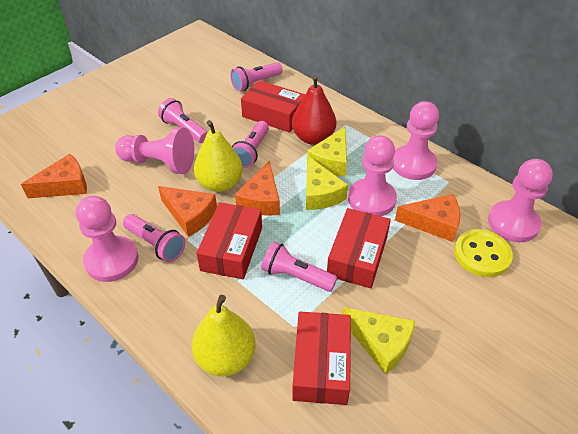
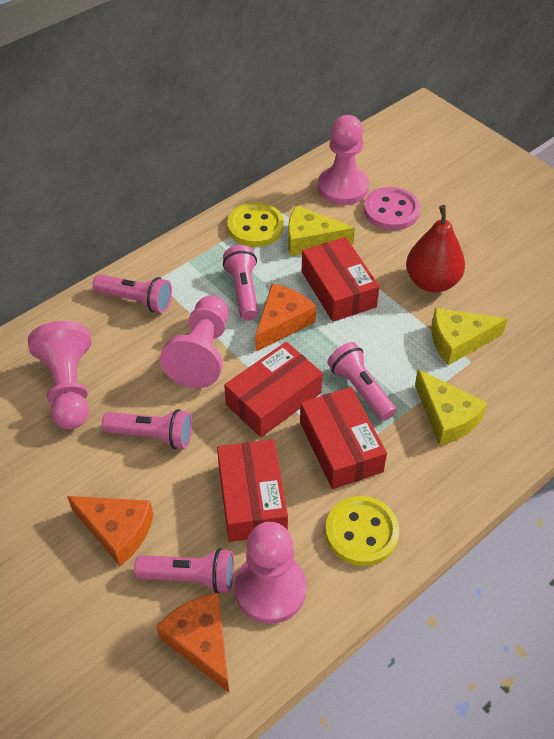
orange cheese: [21,154,87,198] [158,186,217,237] [235,161,280,216] [395,194,460,242] = 4 -> [67,496,153,566] [156,593,229,693] [255,283,316,351] = 3
pink button: none = 0 -> [364,187,420,230] = 1
pink pawn: [76,196,139,282] [115,127,194,174] [348,135,397,216] [393,101,439,180] [488,159,553,242] = 5 -> [28,321,91,429] [160,296,229,388] [234,522,307,624] [318,115,369,205] = 4
yellow button: [454,229,513,277] = 1 -> [227,202,284,247] [325,496,399,566] = 2
yellow pear: [192,295,256,376] [194,120,243,192] = 2 -> none = 0

